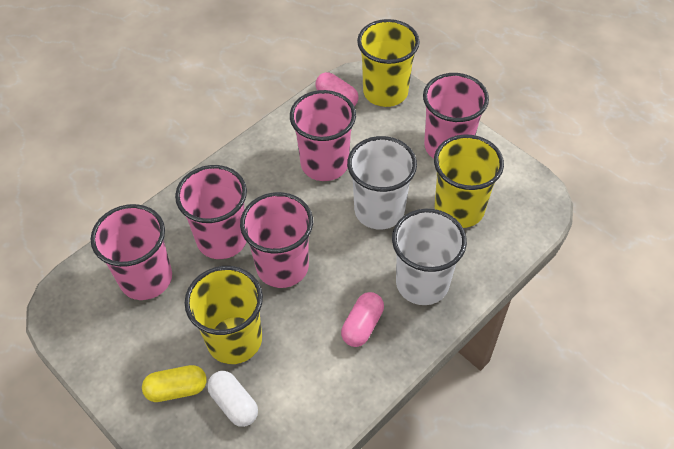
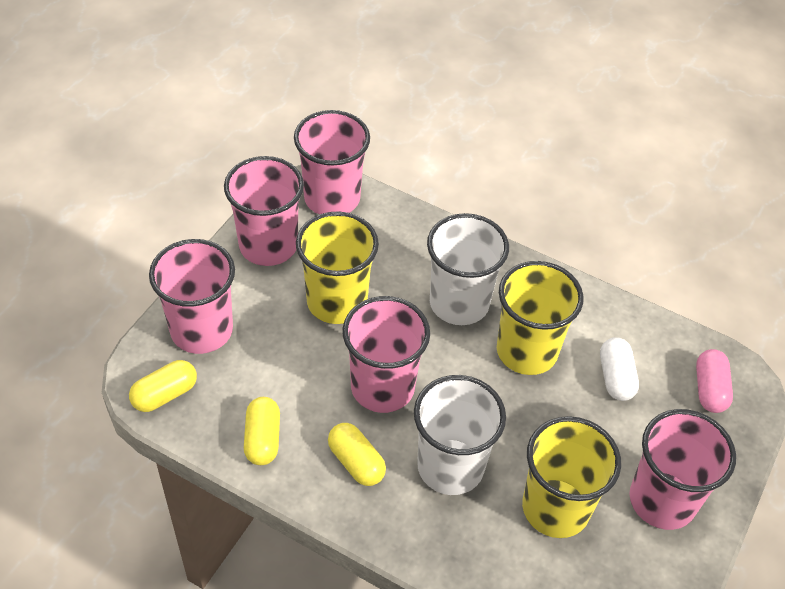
pink capsule: [316,72,359,106] [341,292,384,347] = 2 -> [696,349,733,413] = 1
yellow capsule: [142,365,207,402] = 1 -> [129,360,197,412] [244,397,280,465] [328,423,386,486] = 3

